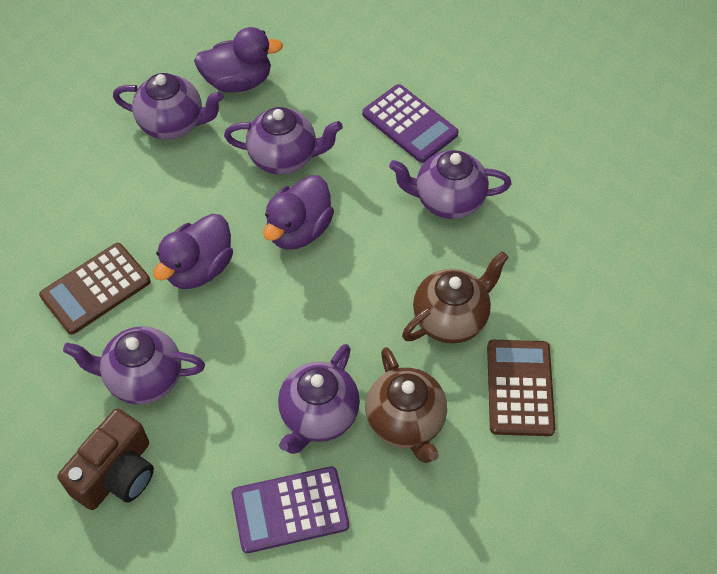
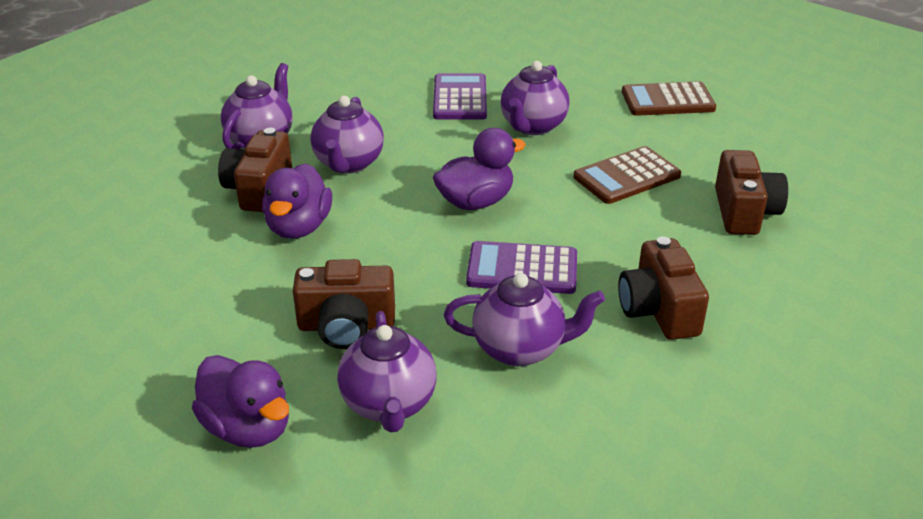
brown camera: [57,409,154,510] = 1 -> [218,128,292,212] [293,259,395,349] [618,236,709,340] [715,150,788,235] = 4
brown teapot: [366,347,447,463] [402,251,509,344] = 2 -> none = 0

